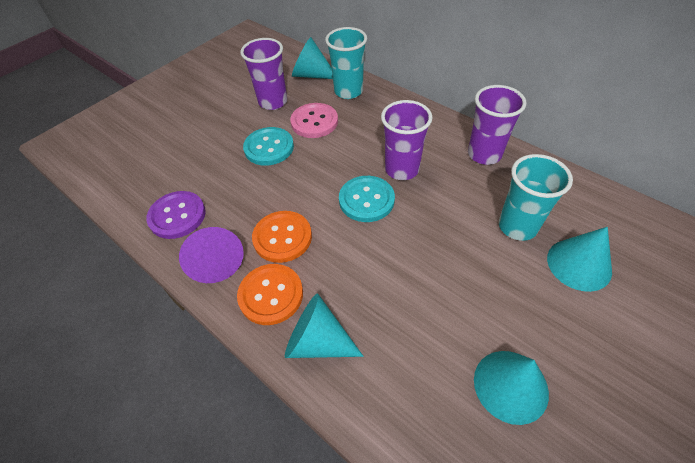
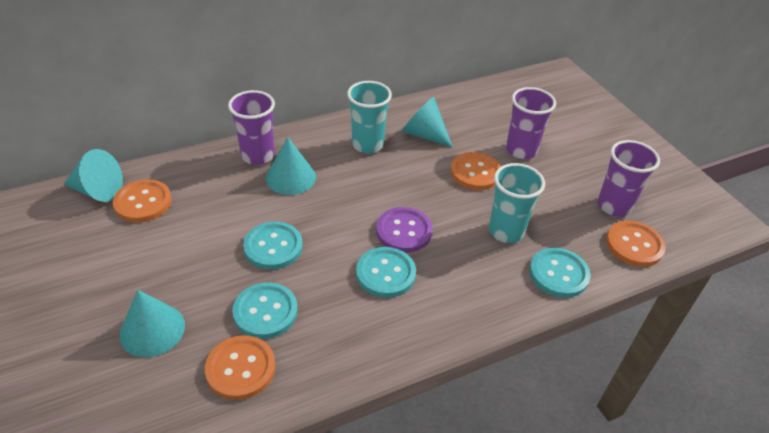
orange button: [237,264,303,325] [252,211,312,263] = 2 -> [113,179,172,222] [205,335,276,400] [450,152,501,190] [606,221,666,267] = 4
pink button: [290,103,338,138] = 1 -> none = 0
purple cone: [179,227,244,283] = 1 -> none = 0
turquoise button: [243,127,294,166] [339,176,395,222] = 2 -> [232,282,298,339] [243,222,303,269] [356,247,416,298] [529,248,591,298] = 4

